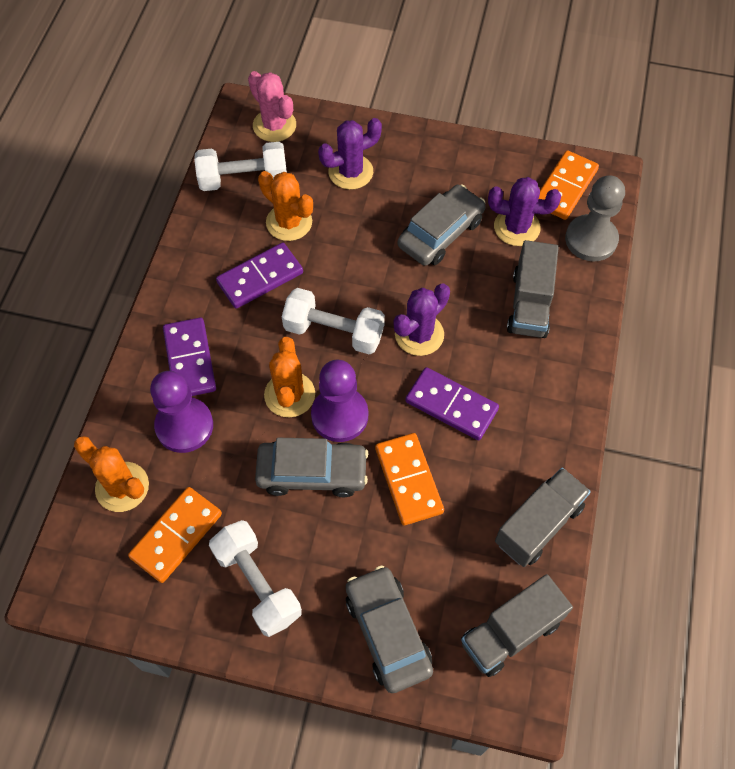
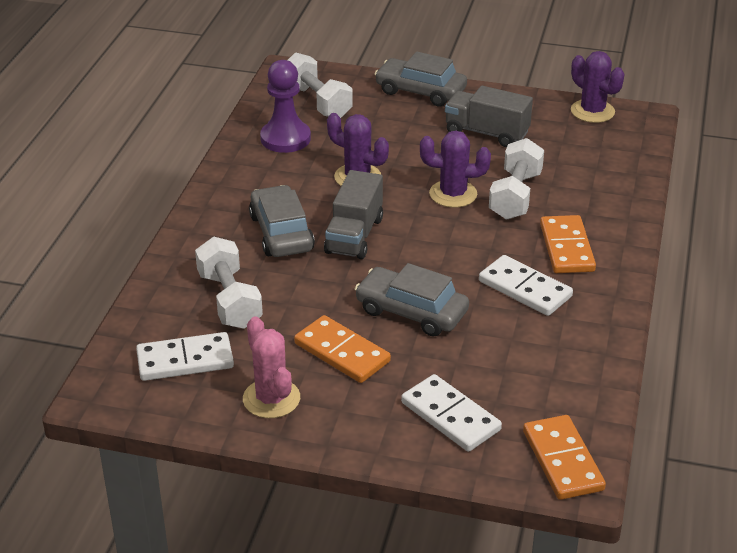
grey pawn: [565,175,625,261] = 1 -> none = 0
grey truck: [461,574,573,677] [495,468,591,567] [507,240,559,338] = 3 -> [324,170,383,259] [445,86,533,147] = 2
orange cactus: [74,436,149,512] [258,171,313,241] [264,337,315,418] = 3 -> none = 0
purple domino: [163,317,216,396] [216,243,303,309] [405,367,499,440] = 3 -> none = 0
purple pawn: [150,371,213,453] [311,360,368,442] = 2 -> [260,60,311,153] = 1
white domino: none = 0 -> [136,332,234,381] [401,374,502,452] [479,255,573,316] = 3

